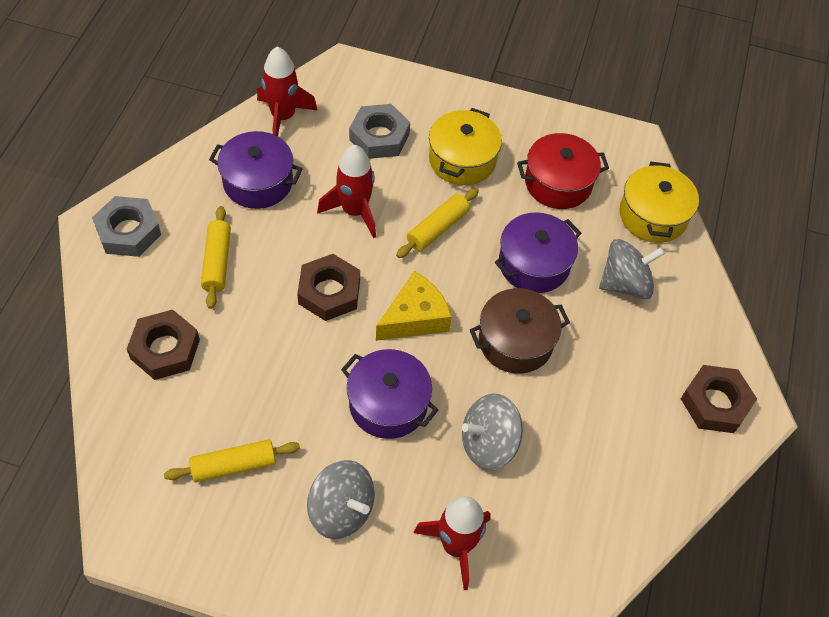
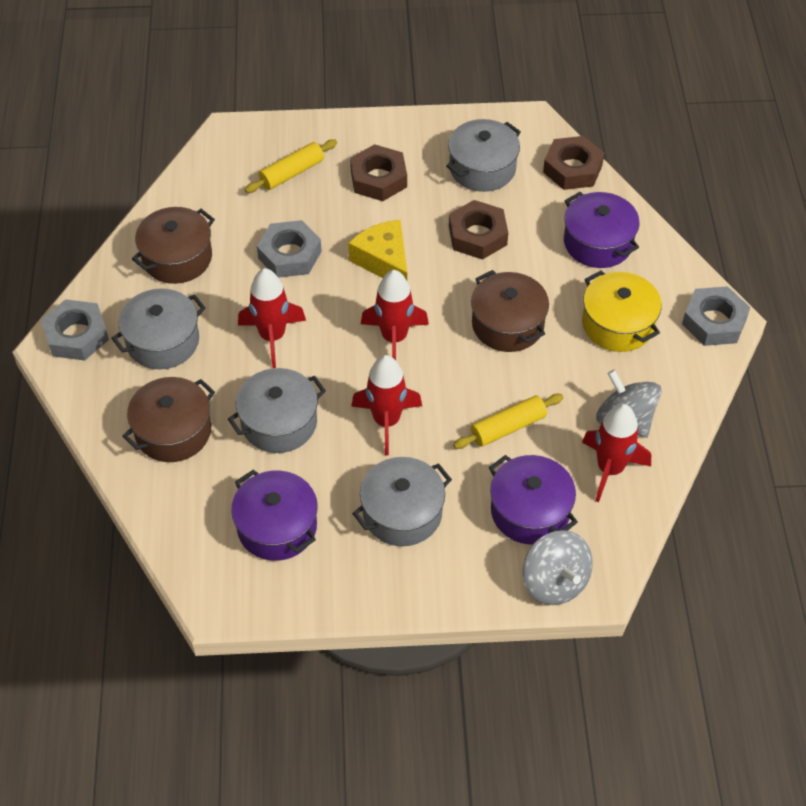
brown pot: [470,288,570,374] = 1 -> [122,377,215,462] [132,207,215,284] [471,270,549,352] = 3
grey nut: [92,196,161,257] [349,104,410,159] = 2 -> [41,299,109,361] [257,220,322,278] [682,286,750,346] = 3
grey pot: none = 0 -> [111,289,206,369] [228,368,326,453] [352,457,452,546] [446,119,521,192] = 4
grey spinning top: [307,460,375,539] [462,394,523,470] [599,239,665,299] = 3 -> [523,530,593,605] [596,370,662,438] = 2
red pot: [517,133,609,209] = 1 -> none = 0
red rocket: [257,46,318,136] [317,145,376,238] [414,496,491,590] = 3 -> [238,268,306,368] [351,355,422,456] [361,270,429,360] [582,404,651,502] = 4
yellow pot: [429,108,502,185] [619,162,699,243] = 2 -> [582,271,662,352] = 1
yellow rolling pin: [164,439,300,482] [201,206,231,309] [396,188,479,258] = 3 -> [245,139,337,193] [453,394,563,449] = 2

